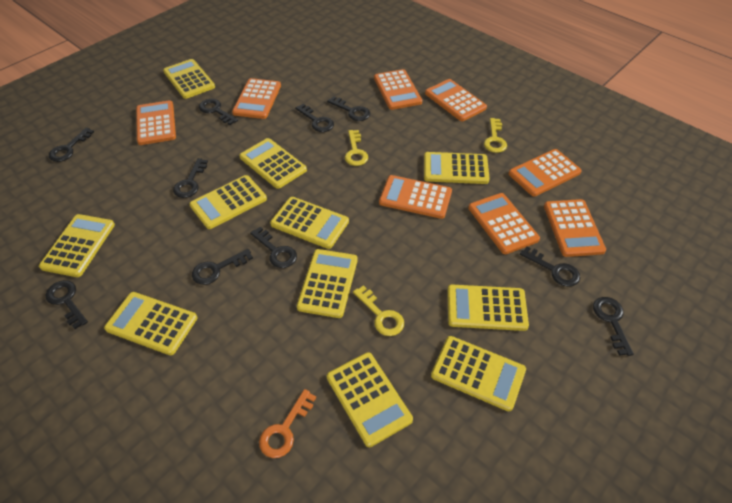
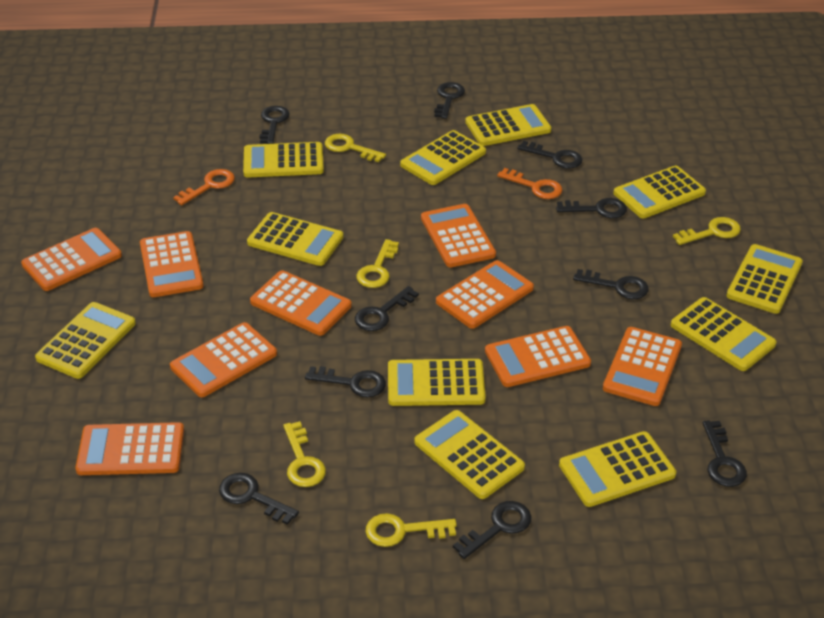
orange calculator: [136,100,176,145] [232,78,281,119] [374,69,422,110] [379,175,452,219] [425,79,487,121] [468,193,540,254] [508,149,582,197] [544,199,606,257] = 8 -> [21,228,122,291] [75,422,184,475] [140,231,204,297] [170,322,277,397] [250,270,352,336] [421,204,496,267] [436,260,534,329] [485,326,591,387] [603,327,682,406] = 9
orange key: [259,389,316,458] = 1 -> [173,169,235,205] [497,168,563,199] = 2
yellow key: [345,130,368,166] [353,285,404,336] [484,118,507,153] = 3 -> [283,421,326,487] [325,134,386,162] [356,239,399,288] [365,513,457,547] [673,217,741,245] = 5

